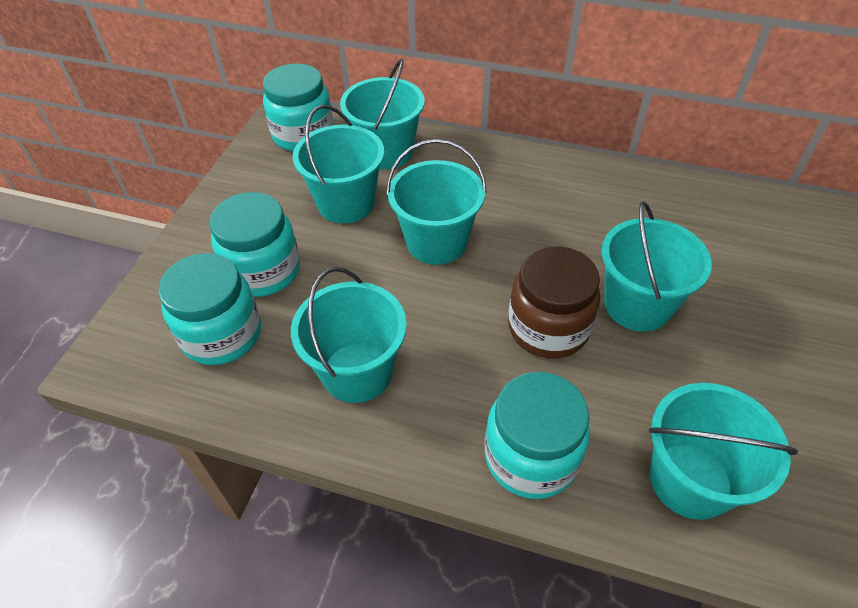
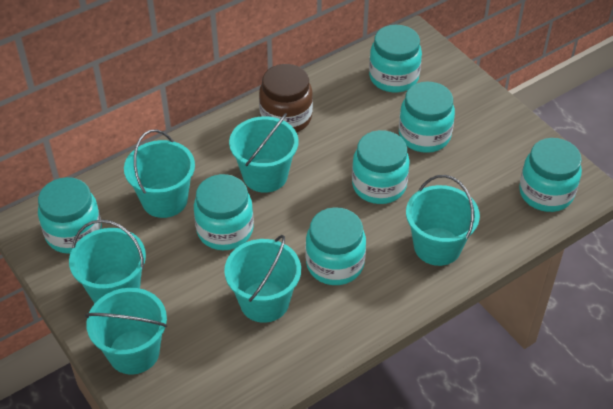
turquoise jar: [159,253,261,365] [210,192,300,297] [263,63,333,151] [485,372,590,499] = 4 -> [38,177,102,254] [194,174,254,250] [306,207,366,285] [352,130,410,204] [369,25,422,92] [399,82,455,153] [519,138,582,212] = 7

